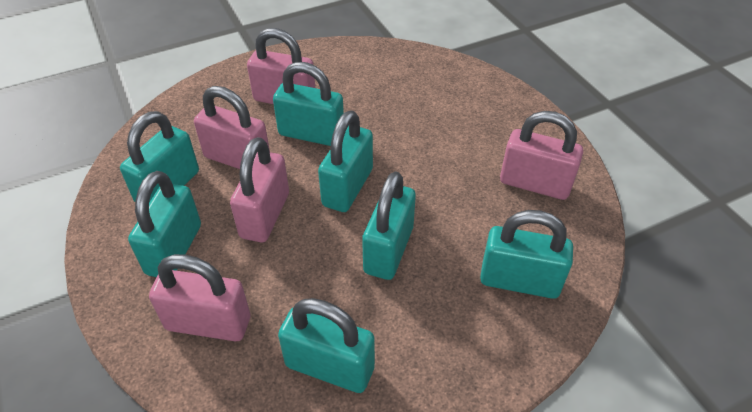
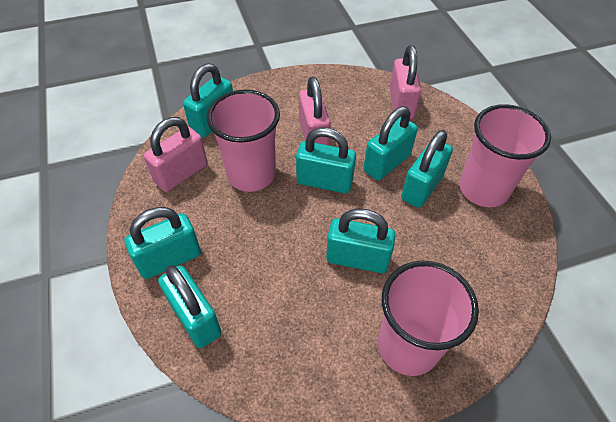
pink cup: none = 0 -> [207,90,280,192] [378,260,479,376] [459,104,551,207] = 3
pink padlock: [149,254,250,342] [194,86,270,169] [230,137,289,242] [247,28,315,104] [500,111,583,200] = 5 -> [144,117,208,192] [299,77,331,145] [390,45,421,119] = 3

